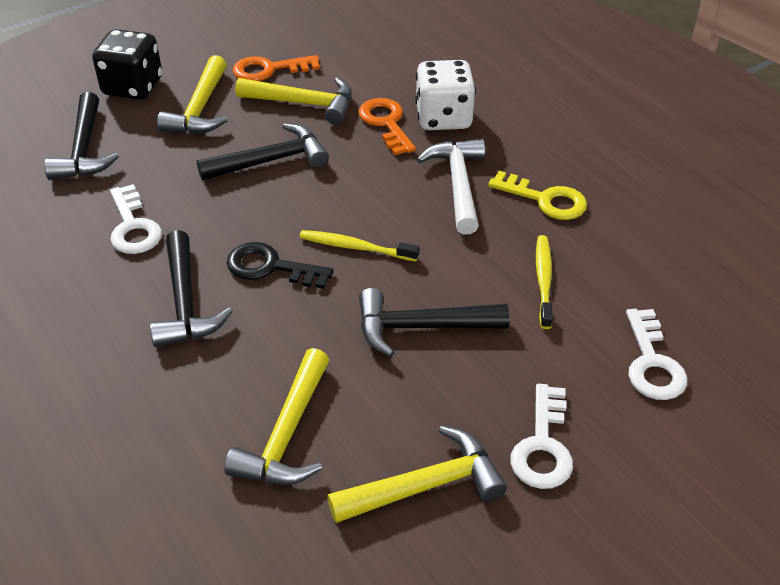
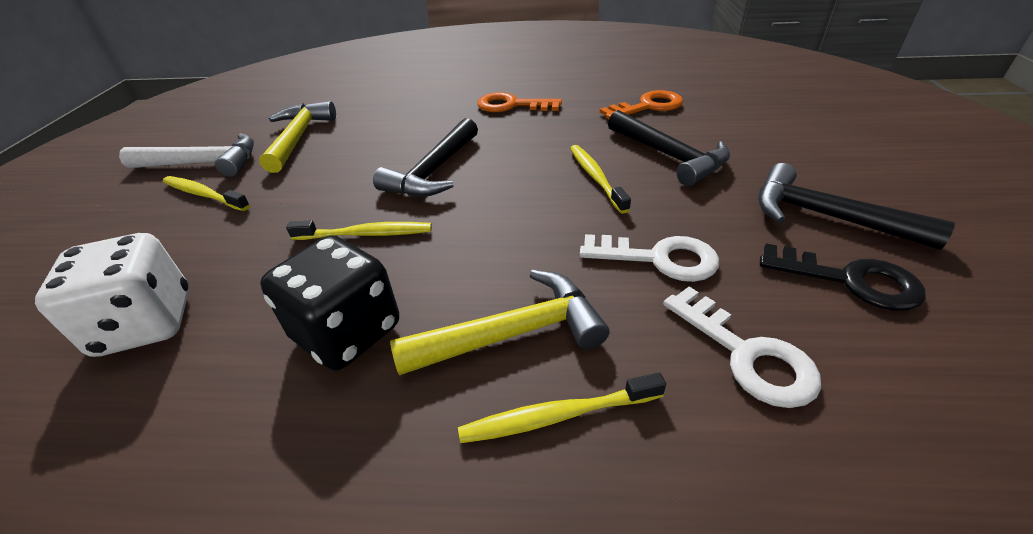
black hammer: [44,92,119,180] [150,230,233,347] [197,123,329,180] [359,288,509,357] = 4 -> [373,118,478,197] [608,110,730,186] [758,163,955,250] = 3
white key: [110,184,162,254] [510,384,573,489] [626,309,687,400] = 3 -> [580,234,719,282] [663,287,821,408] = 2
yellow hammer: [157,55,228,134] [224,348,329,485] [235,77,352,125] [327,426,507,523] = 4 -> [259,101,336,173] [390,270,610,375] = 2
yellow key: [488,171,587,220] = 1 -> none = 0
yellow toothbrush: [299,230,419,261] [536,235,553,329] = 2 -> [163,176,250,211] [286,220,432,240] [458,372,666,443] [570,145,631,214] = 4

